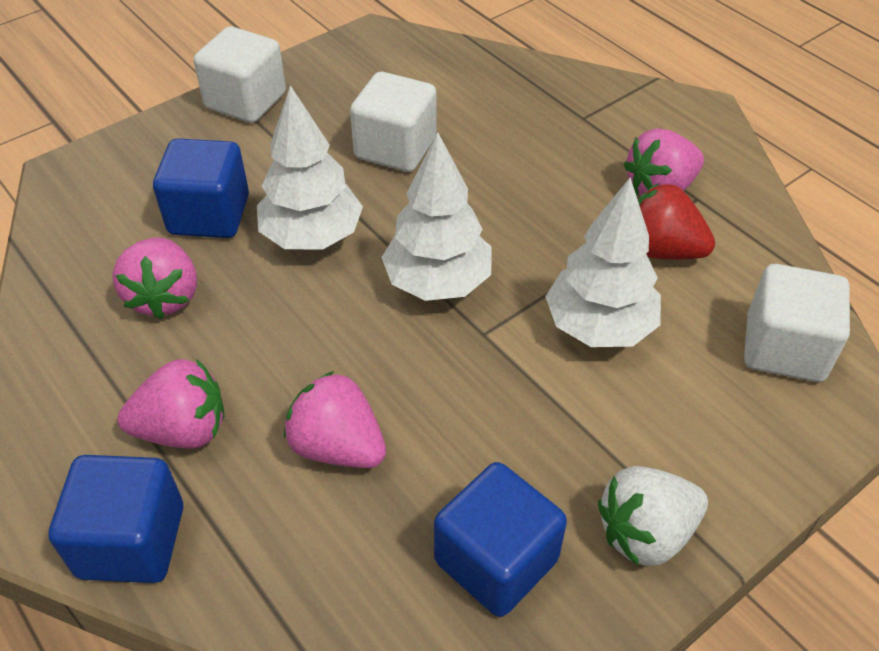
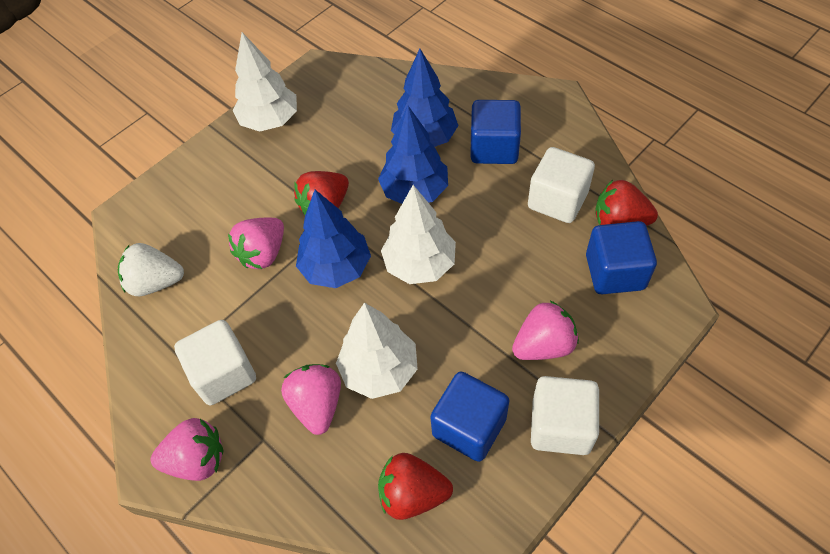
blue tree: none = 0 -> [296,190,371,288] [378,106,448,204] [391,49,459,147] = 3
red strawberry: [638,183,715,260] = 1 -> [294,171,349,215] [378,453,453,520] [595,180,658,226] = 3

